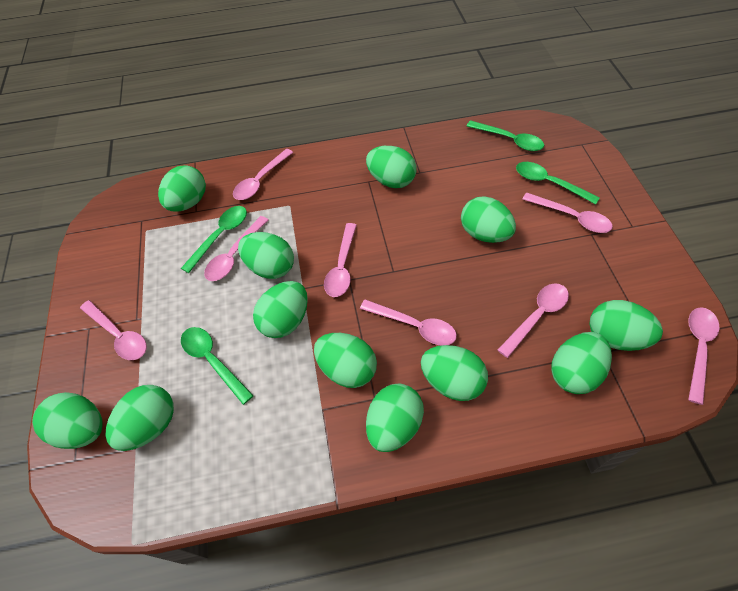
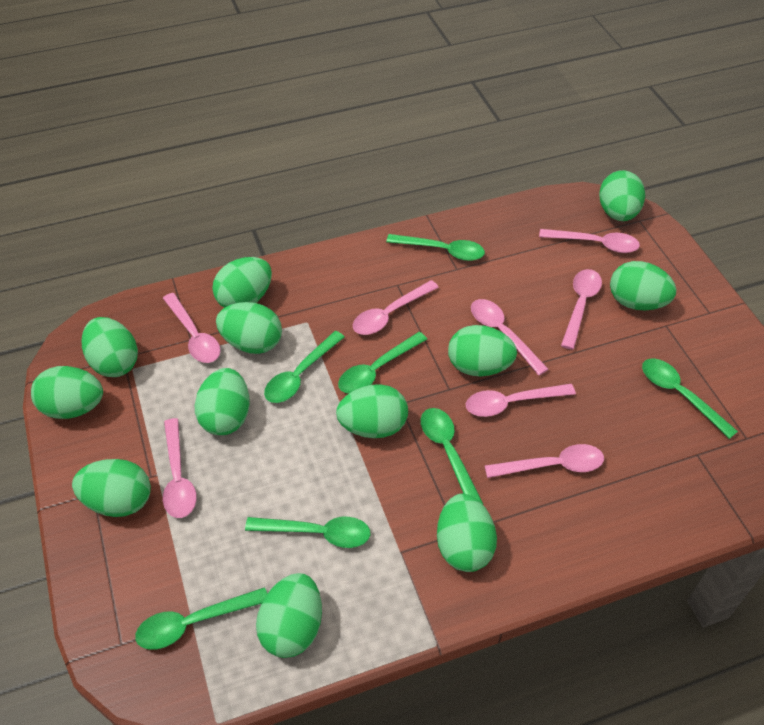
green spoon: [181,206,247,273] [181,327,254,405] [467,120,544,151] [516,162,600,204] = 4 -> [135,587,267,650] [245,517,371,548] [264,331,344,403] [338,332,427,394] [386,234,485,261] [421,408,483,504] [642,358,738,439] = 7

